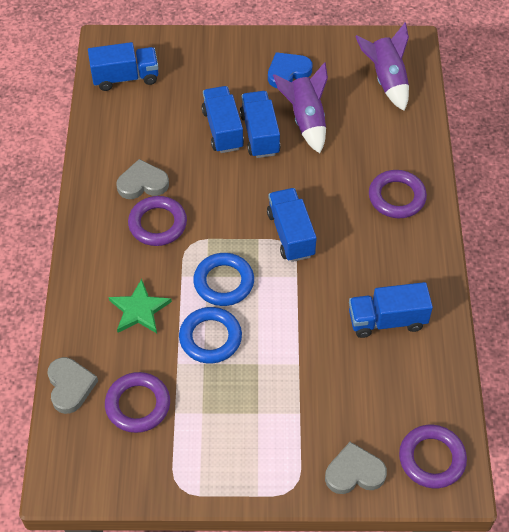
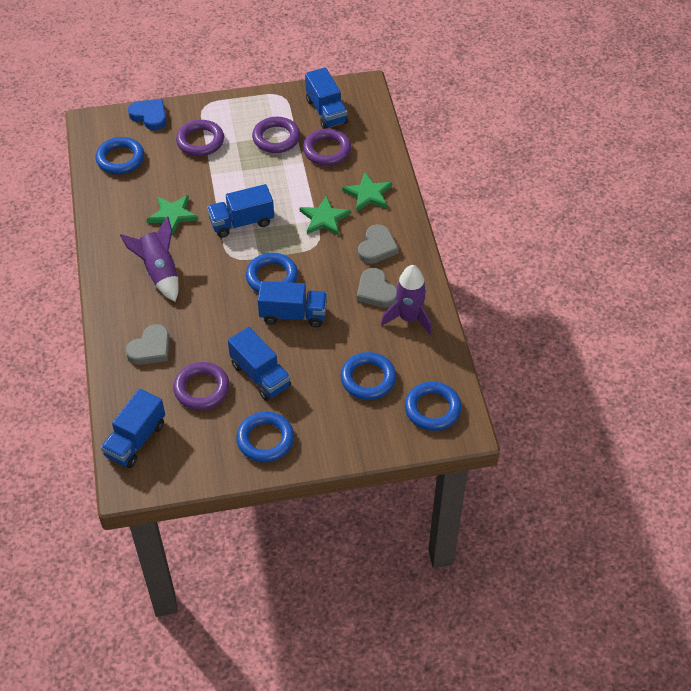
blue ring: [179,307,242,364] [193,253,254,306] = 2 -> [95,137,144,174] [236,412,294,462] [246,253,298,293] [340,352,396,400] [405,382,462,431] = 5
green star: [109,279,172,333] = 1 -> [146,195,199,235] [300,195,351,236] [342,172,392,212] = 3

